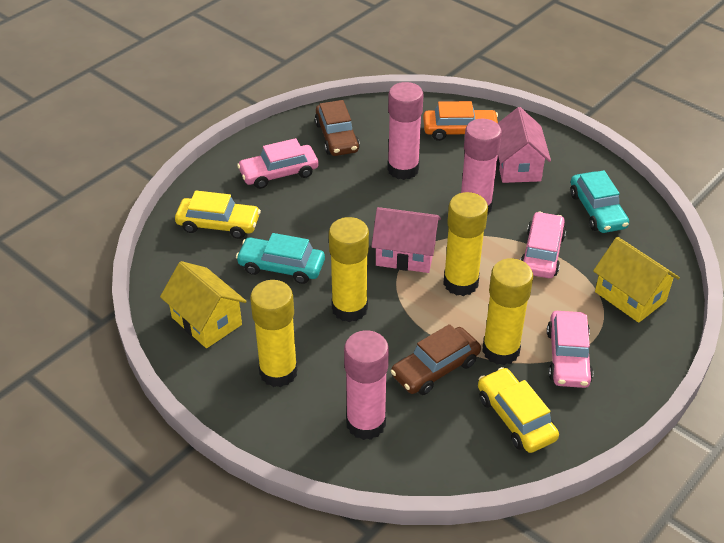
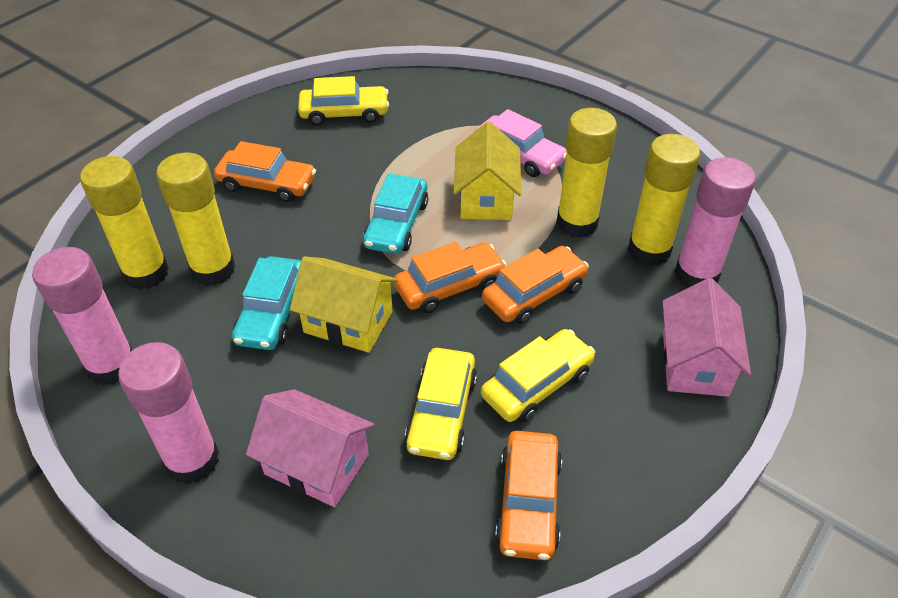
brown car: [315,100,360,156] [391,324,481,395] = 2 -> none = 0
orange car: [423,101,498,141] = 1 -> [214,141,316,202] [394,242,507,313] [482,246,589,324] [495,431,562,560] = 4
pink car: [237,138,319,189] [520,212,566,278] [547,311,593,388] = 3 -> [475,109,567,177] = 1
yellow car: [175,190,261,239] [478,367,559,453] = 2 -> [298,76,389,126] [405,348,477,460] [481,329,595,422] = 3

